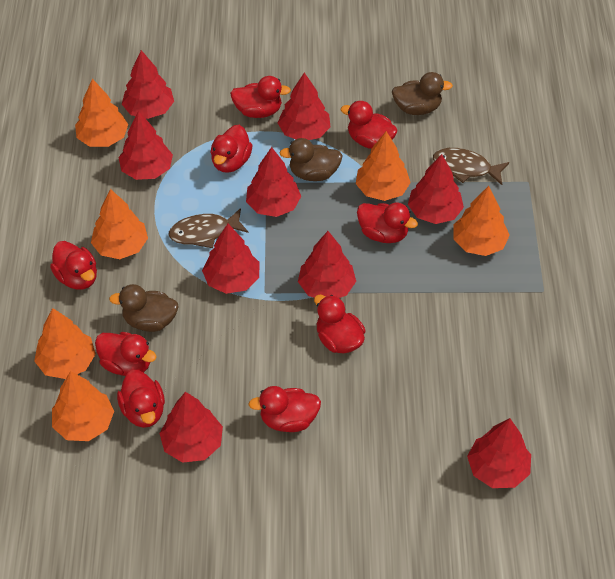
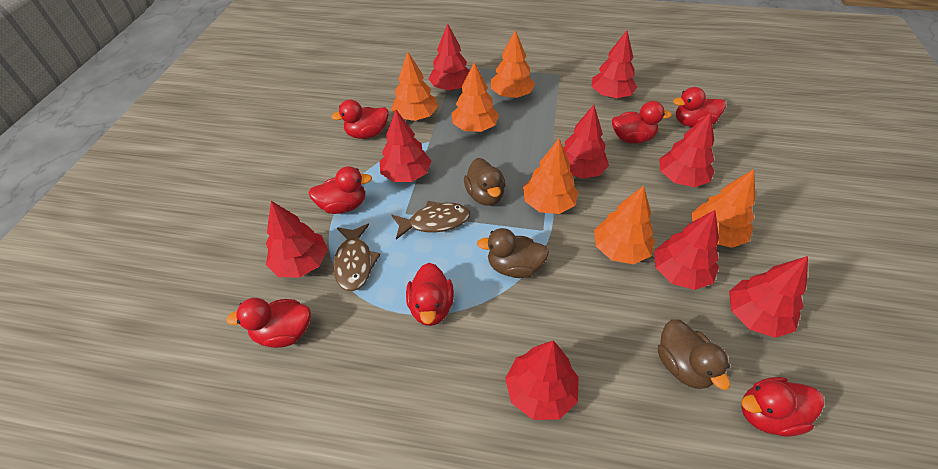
red duck: [50,241,97,290] [95,332,157,376] [117,369,165,428] [210,125,253,173] [230,76,291,118] [248,386,321,432] [314,295,366,353] [341,101,397,149] [357,203,418,243] = 9 -> [226,298,311,348] [309,166,372,214] [331,99,388,139] [406,263,454,326] [612,101,672,144] [673,87,726,127] [741,377,824,437] = 7

